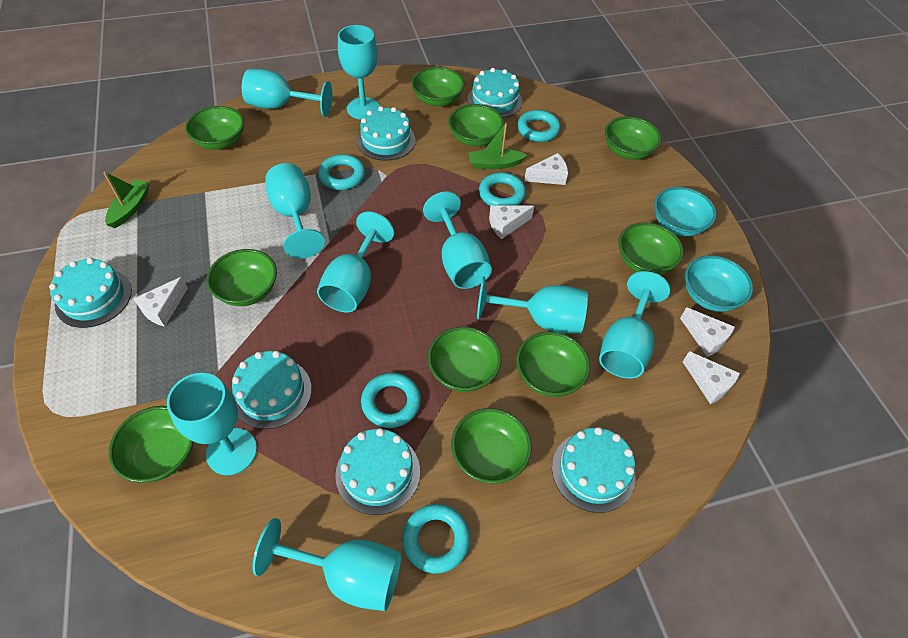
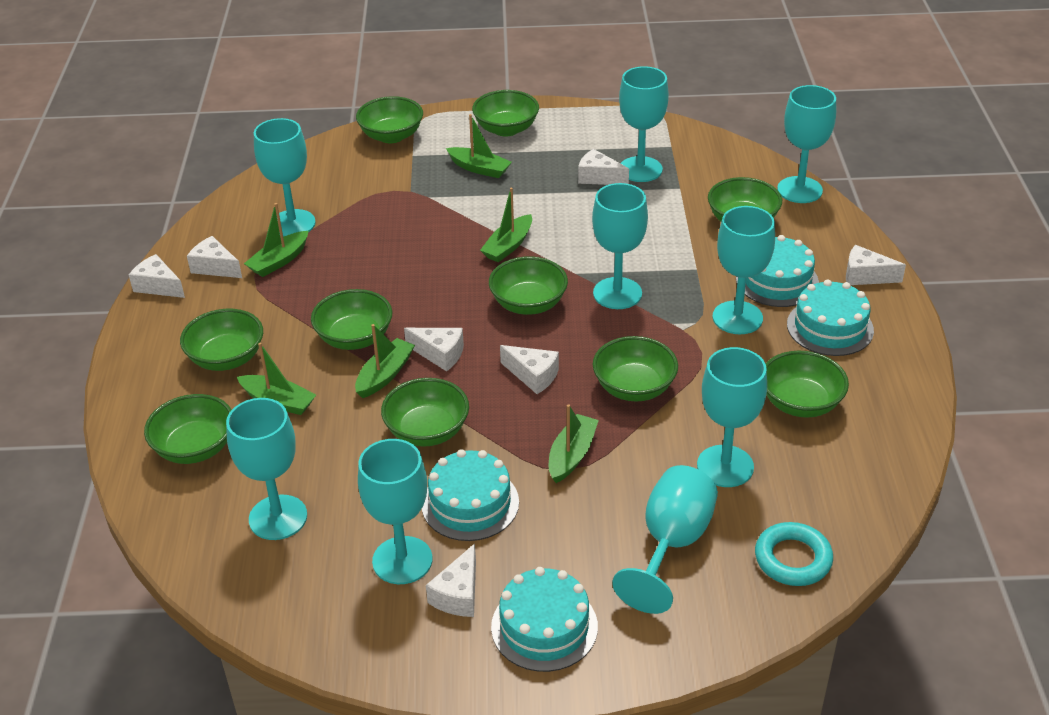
green boat: [103,172,150,228] [469,123,527,169] = 2 -> [237,343,316,415] [244,203,308,277] [355,324,415,398] [446,114,512,178] [480,188,532,262] [549,404,599,483] = 6
turquoise bowl: [654,187,717,236] [685,255,753,312] = 2 -> none = 0
turquoise cake: [49,258,132,328] [232,351,312,429] [335,428,420,515] [357,106,415,161] [468,68,522,118] [552,427,635,513] = 6 -> [422,449,519,541] [491,567,598,672] [736,235,819,307] [787,279,874,356] = 4
turquoise ring: [318,154,365,190] [361,373,421,428] [402,504,470,573] [479,172,526,206] [517,110,560,142] = 5 -> [755,522,833,586] = 1
white cheese: [133,277,188,327] [489,205,534,239] [524,153,568,185] [680,307,735,357] [683,351,740,404] = 5 -> [129,254,185,298] [187,236,242,278] [404,328,464,371] [426,544,476,617] [500,345,559,394] [578,149,629,185] [846,245,906,285] = 7

